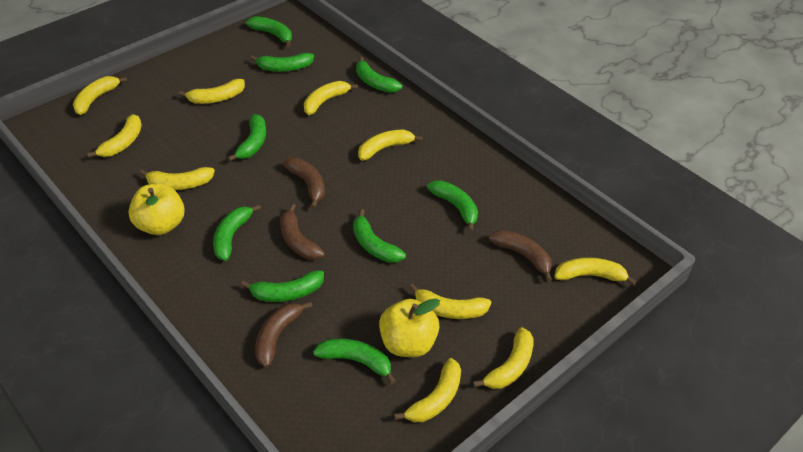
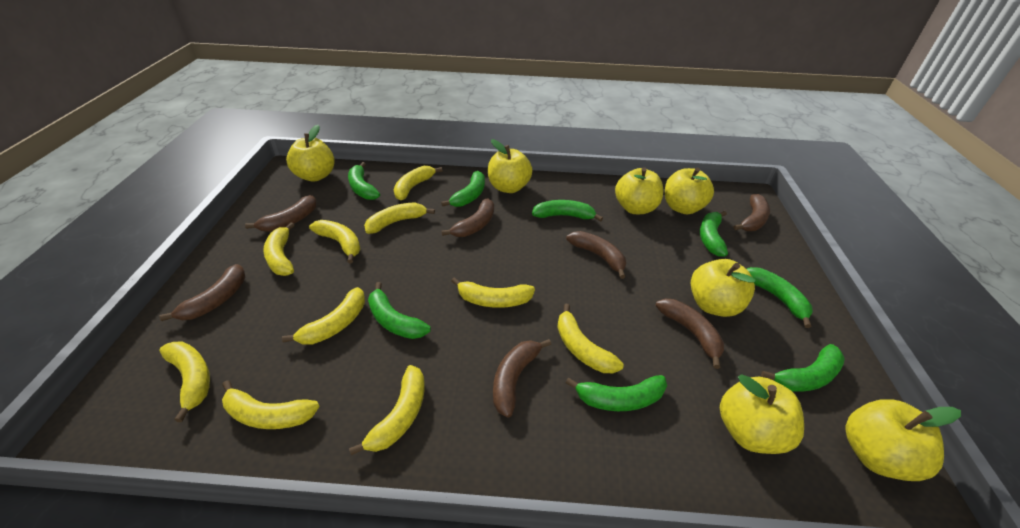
brown banana: [255,301,312,367] [280,204,325,260] [283,158,325,209] [489,230,552,282] = 4 -> [159,264,245,321] [245,195,317,232] [441,199,494,237] [493,339,551,418] [566,231,626,279] [656,299,724,369] [734,194,770,231] = 7
green banana: [213,204,261,261] [228,114,266,161] [241,270,324,302] [246,16,292,47] [250,53,314,72] [313,338,396,385] [353,209,406,263] [356,56,402,93] [427,181,478,232] = 9 -> [348,162,380,200] [368,282,431,339] [441,171,485,207] [532,200,603,222] [566,375,667,411] [700,211,728,257] [747,267,813,328] [761,344,845,392] = 8
yellow apple: [128,183,185,235] [379,298,440,357] = 2 -> [286,125,335,181] [488,139,533,193] [615,167,663,214] [665,168,714,214] [691,259,756,317] [720,374,804,454] [845,399,961,481] = 7

